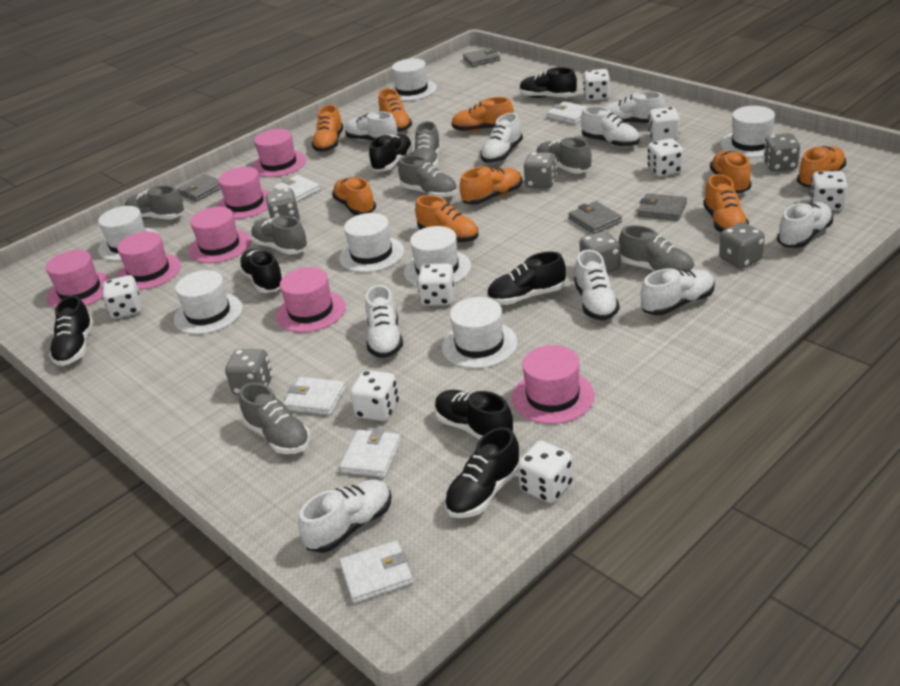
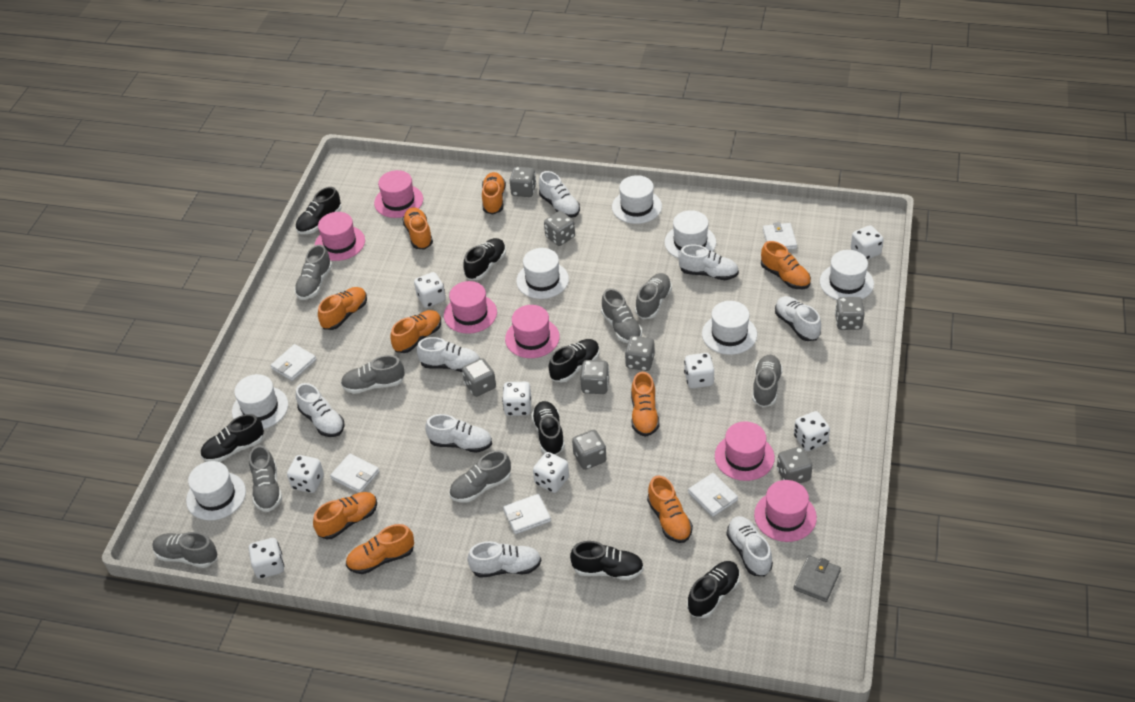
grey dice: [225,349,273,395] [266,188,300,220] [524,152,557,188] [579,231,621,273] [719,222,765,269] [763,133,800,171] = 6 -> [462,358,496,397] [510,167,536,197] [544,211,575,246] [572,430,606,470] [580,360,609,394] [625,336,655,371] [777,447,813,484] [835,297,865,330] = 8
grey shoe: [125,186,184,219] [239,383,310,454] [251,216,308,255] [398,155,457,198] [412,121,441,167] [536,137,592,173] [619,225,695,271] = 7 -> [152,532,218,568] [249,445,282,512] [294,245,332,300] [341,355,405,394] [449,450,511,503] [601,288,642,343] [635,273,672,319] [752,355,783,407] = 8
grey wallet: [177,174,221,202] [463,48,500,67] [569,201,622,234] [638,193,687,221] = 4 -> [794,555,841,602] = 1
pink hat: [46,250,111,308] [117,231,181,290] [189,207,251,263] [217,167,269,219] [252,129,306,177] [276,267,346,332] [512,345,595,424] = 7 -> [315,212,365,261] [374,170,423,218] [444,281,497,334] [505,305,560,358] [715,421,775,481] [754,480,817,542] = 6
white shoe: [299,479,392,553] [345,111,398,141] [365,285,403,358] [480,113,523,163] [574,250,619,320] [581,106,640,147] [604,91,665,124] [641,268,715,315] [777,202,833,248] = 9 -> [296,383,344,437] [417,337,480,372] [425,414,492,453] [467,541,541,578] [539,171,580,218] [678,244,739,280] [726,516,773,576] [775,296,821,341] = 8

